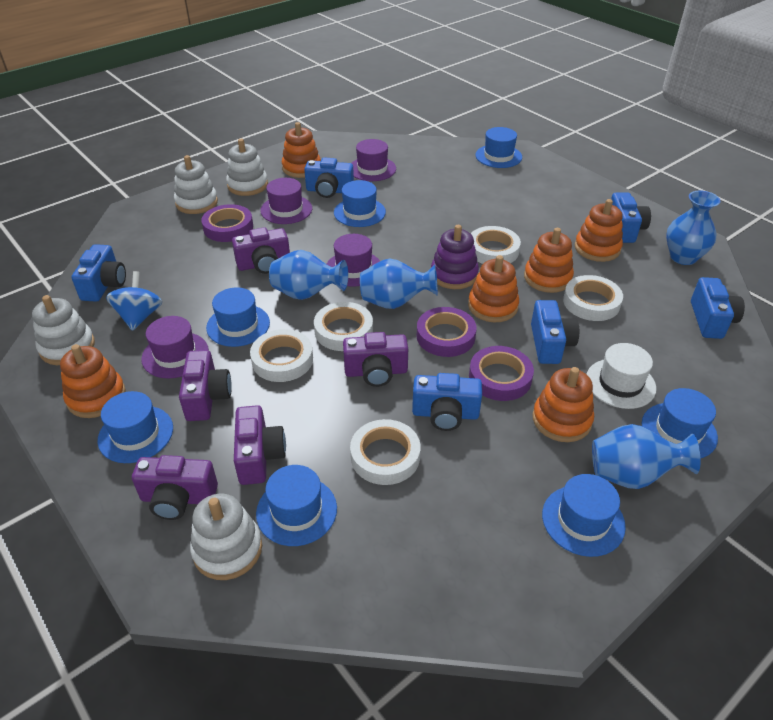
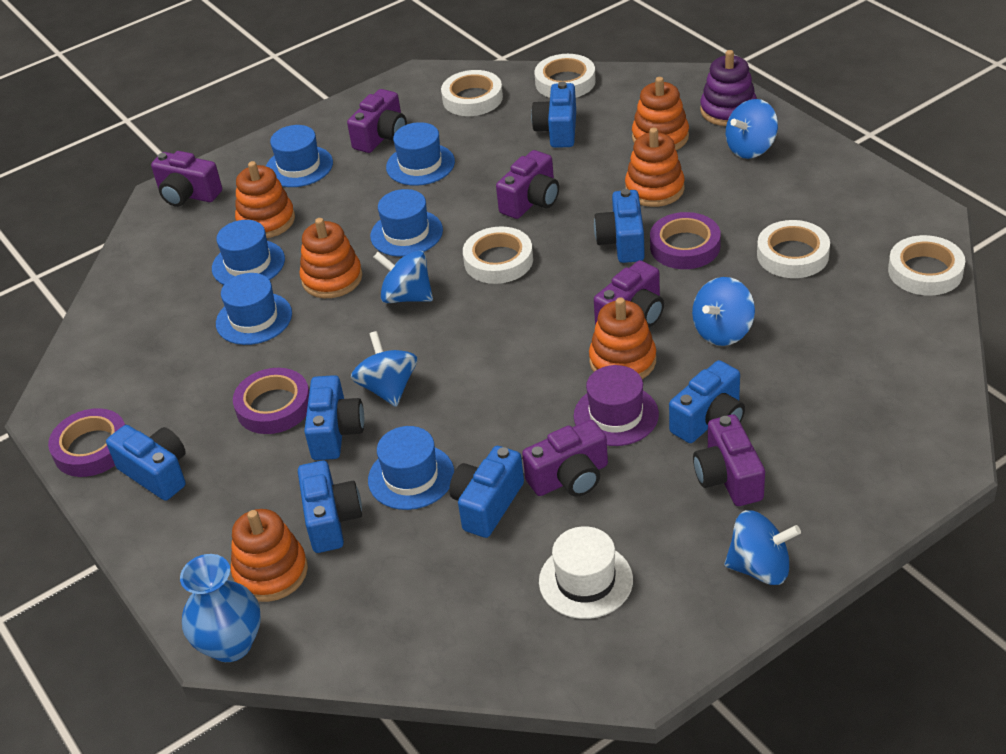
blue camera: [71,244,126,302] [304,158,354,198] [412,373,482,431] [531,300,579,364] [611,192,651,243] [691,277,745,339] = 6 -> [106,425,186,501] [298,460,362,553] [304,375,364,460] [449,446,524,538] [531,82,576,148] [594,189,645,263] [669,360,745,443] = 7
blue hat: [98,391,173,463] [206,287,270,347] [256,465,337,546] [334,180,386,227] [475,127,522,168] [542,474,626,557] [641,388,718,459] = 7 -> [212,220,285,285] [216,273,292,345] [266,125,333,187] [368,426,454,510] [370,189,443,257] [386,122,455,186] = 6
blue spinning top: [106,271,162,331] = 1 -> [351,331,417,407] [373,250,433,303] [692,277,755,346] [724,510,801,585] [726,99,778,159] = 5
blue vase: [269,250,348,300] [360,258,438,309] [592,424,701,489] [666,191,721,265] = 4 -> [180,554,261,662] = 1
purple camera: [132,455,218,520] [179,350,232,421] [232,227,290,274] [234,405,286,485] [343,332,408,387] = 5 -> [151,151,222,207] [347,89,407,153] [496,150,559,219] [522,420,608,497] [594,260,664,327] [693,415,765,506] = 6
purple hat: [141,316,209,378] [260,178,312,224] [327,234,380,287] [352,139,396,181] = 4 -> [574,365,659,446] = 1
white stacking toy: [32,295,95,365] [174,155,218,214] [190,494,262,580] [226,139,268,196] = 4 -> none = 0

